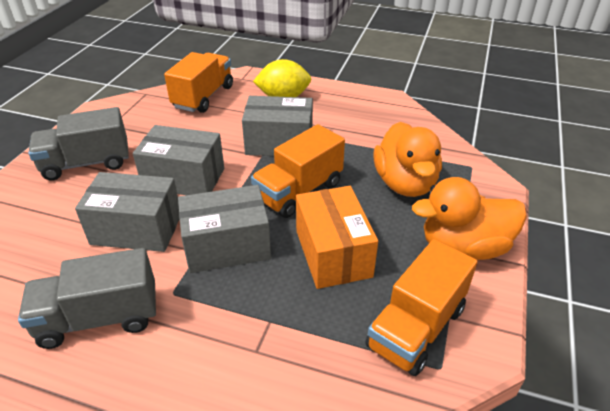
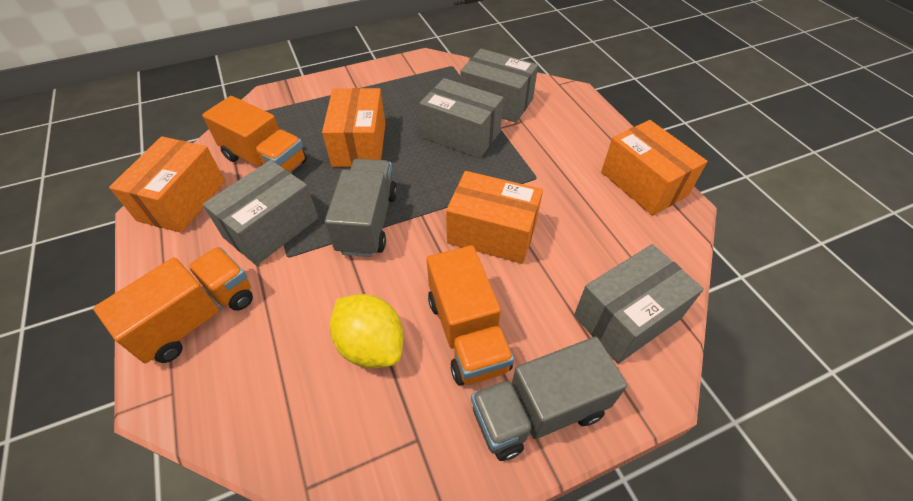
orange box: [296,186,378,289] = 1 -> [109,136,225,233] [322,88,385,167] [446,171,543,264] [601,120,707,216] = 4
orange duck: [373,122,442,197] [412,177,527,260] = 2 -> none = 0

